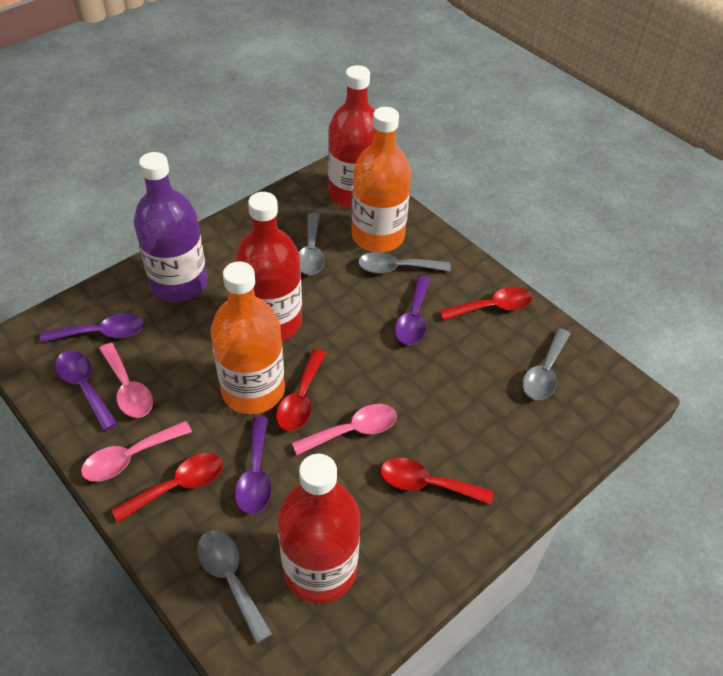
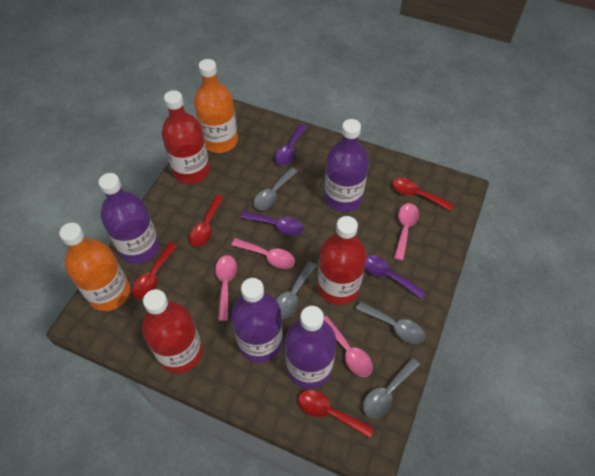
pink spoon: [81,421,192,482] [99,343,153,418] [292,404,397,455] = 3 -> [215,255,237,321] [231,238,295,269] [324,316,373,377] [394,203,419,261] = 4
purple bottle: [134,152,207,302] = 1 -> [98,173,160,264] [231,278,283,363] [285,306,336,389] [324,119,369,212] = 4
purple spoon: [41,314,144,343] [55,351,118,431] [235,417,272,515] [394,275,430,345] = 4 -> [240,211,304,236] [275,124,307,165] [365,255,426,299] = 3

